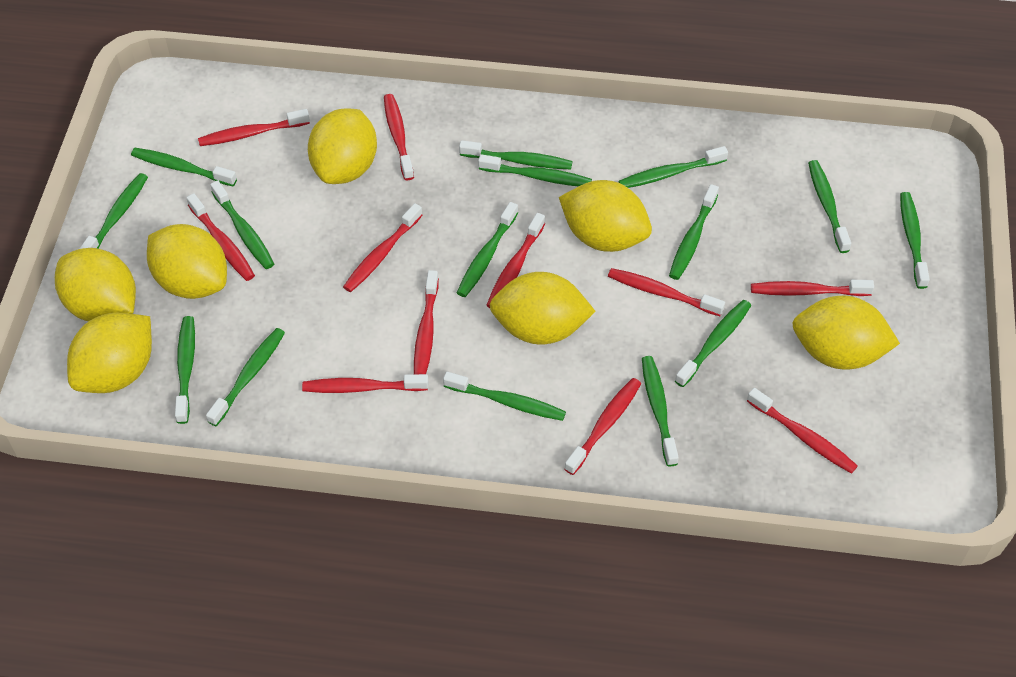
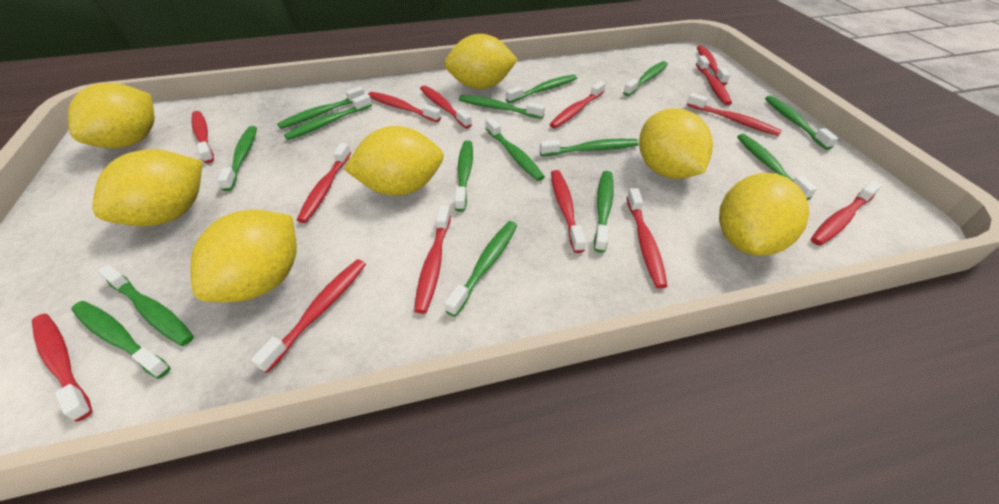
red toothbrush: [186,193,255,281] [198,109,310,146] [302,374,428,393] [343,203,422,292] [384,94,414,181] [414,270,439,374] [486,213,545,308] [564,378,641,475] [608,268,725,316] [747,388,858,474] [751,280,874,296] = 11 -> [32,314,93,421] [191,111,214,163] [251,259,366,373] [297,143,351,223] [368,92,441,122] [414,205,451,314] [420,85,472,129] [549,81,606,128] [551,170,586,253] [627,188,667,289] [686,93,782,136] [696,56,732,105] [697,45,730,85] [811,181,882,246] = 14

